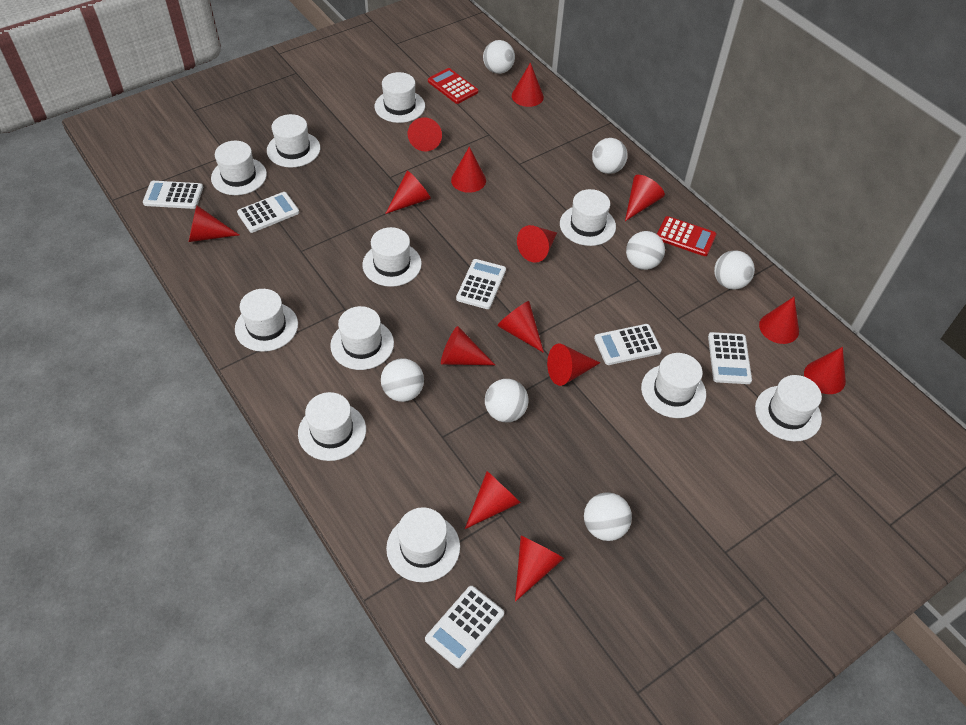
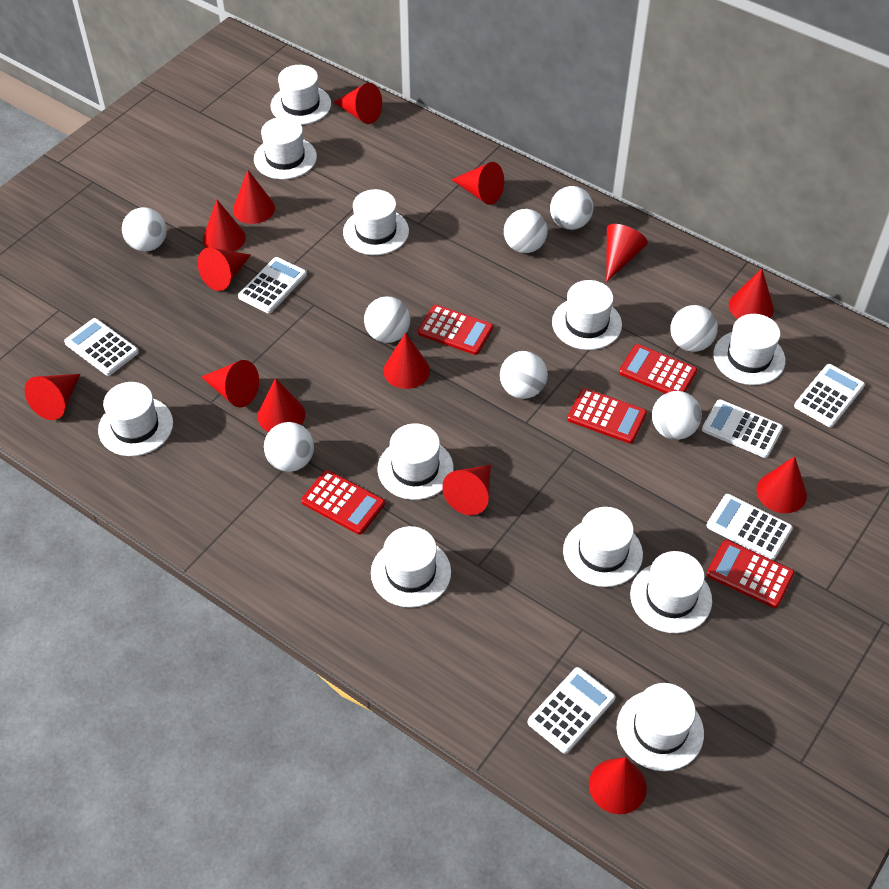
red calculator: [428,68,478,104] [657,216,716,256] = 2 -> [301,470,385,535] [418,305,493,355] [567,388,647,444] [619,344,697,394] [707,540,794,608] = 5
white ball: [381,358,424,402] [483,40,515,74] [485,379,529,422] [584,492,632,541] [592,138,628,174] [626,231,665,270] [714,250,755,290] = 7 -> [122,207,167,252] [264,422,314,472] [364,296,410,343] [500,351,548,399] [504,209,547,253] [550,186,593,230] [652,391,702,440] [670,305,718,352] = 8

